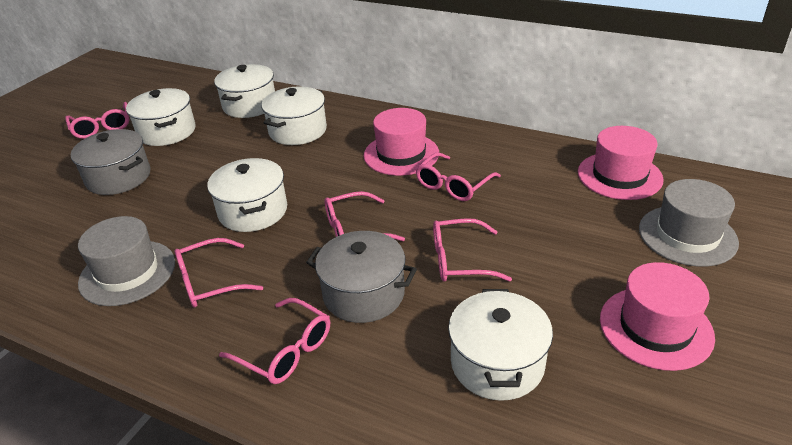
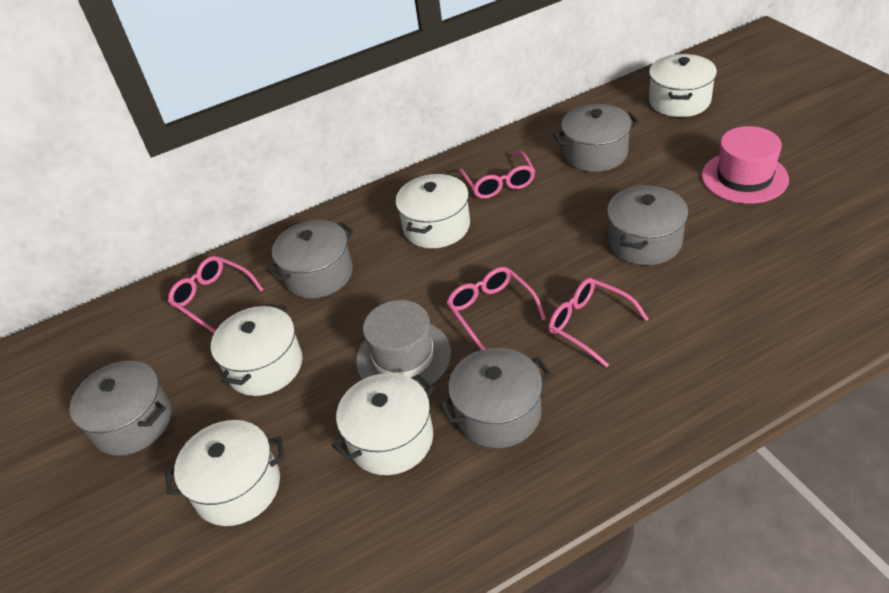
grey hat: [78,216,175,306] [639,179,739,267] = 2 -> [356,300,451,389] = 1
grey pot: [70,129,150,195] [306,231,417,323] = 2 -> [69,361,171,456] [267,220,354,298] [439,348,551,448] [553,104,639,172] [607,185,688,265] = 5
pink glasses: [65,102,129,139] [175,238,263,307] [219,298,330,384] [325,191,405,241] [415,153,501,201] [433,218,512,282] = 6 -> [168,256,264,333] [447,267,546,350] [459,151,535,199] [548,278,648,368] = 4
pink hat: [364,108,439,176] [578,126,664,200] [600,262,715,371] = 3 -> [702,126,789,204] = 1

